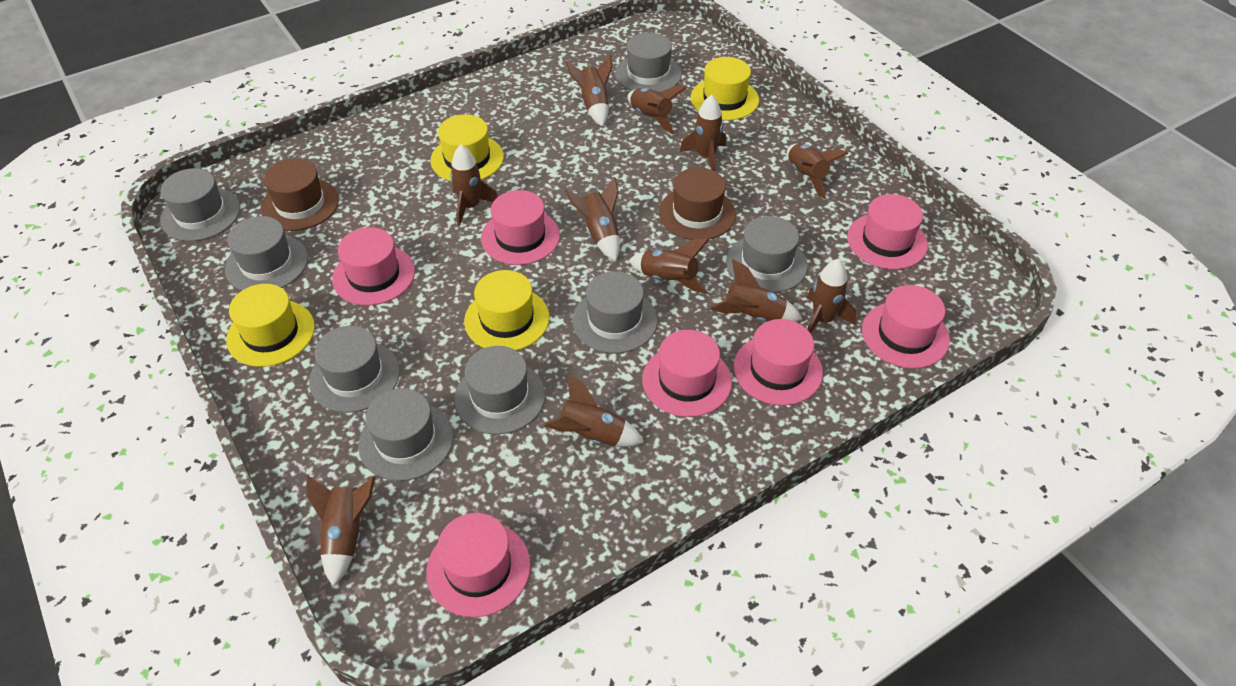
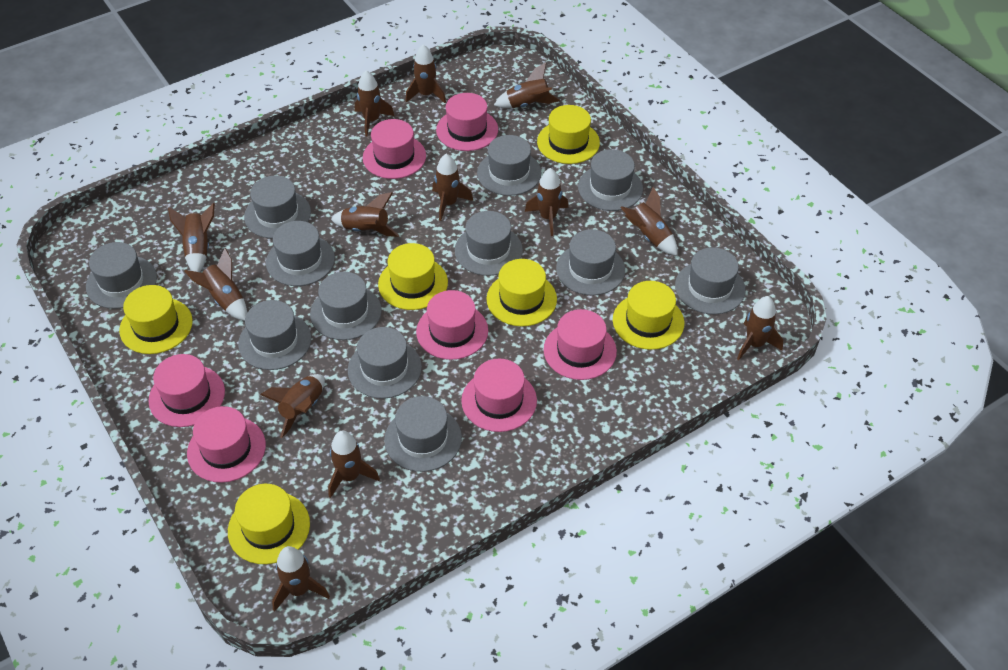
brown hat: [261,159,339,231] [659,167,736,240] = 2 -> none = 0
brown rocket: [306,475,375,587] [450,145,498,226] [544,374,644,447] [565,55,612,126] [565,177,620,261] [627,86,686,134] [629,239,709,294] [680,95,726,171] [710,259,802,322] [787,144,849,199] [807,259,856,334] = 11 -> [168,203,215,272] [184,248,247,321] [260,374,325,438] [272,546,330,612] [328,431,380,498] [331,192,399,237] [355,70,394,136] [405,45,446,103] [432,154,473,221] [494,63,560,108] [525,168,568,236] [621,187,677,256] [737,296,783,360] = 13
grey hat: [160,168,240,241] [225,216,308,291] [309,326,400,413] [358,388,453,481] [454,346,545,435] [572,271,657,353] [615,33,682,92] [726,216,808,293] = 8 -> [86,242,157,309] [238,300,311,370] [244,176,311,239] [266,221,335,286] [310,272,382,340] [348,327,422,399] [384,396,462,472] [455,211,523,276] [477,135,541,196] [556,229,625,296] [578,149,643,211] [675,247,746,315] = 12
yellow hat: [226,284,315,367] [430,114,504,181] [464,270,550,351] [691,57,759,120] = 4 -> [119,285,193,354] [228,484,310,564] [378,243,448,310] [486,259,557,326] [537,105,600,164] [613,281,684,350] = 6

